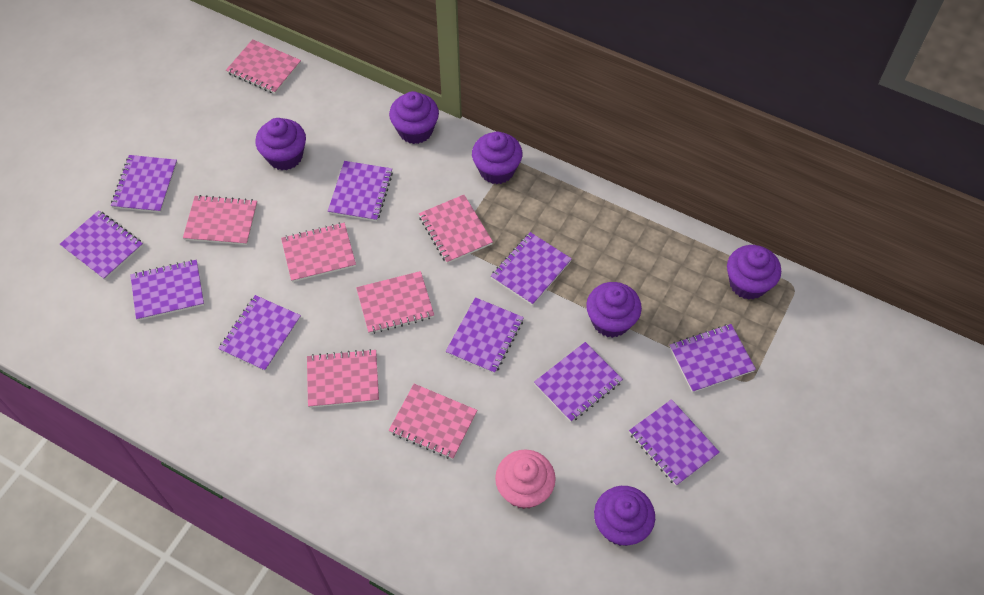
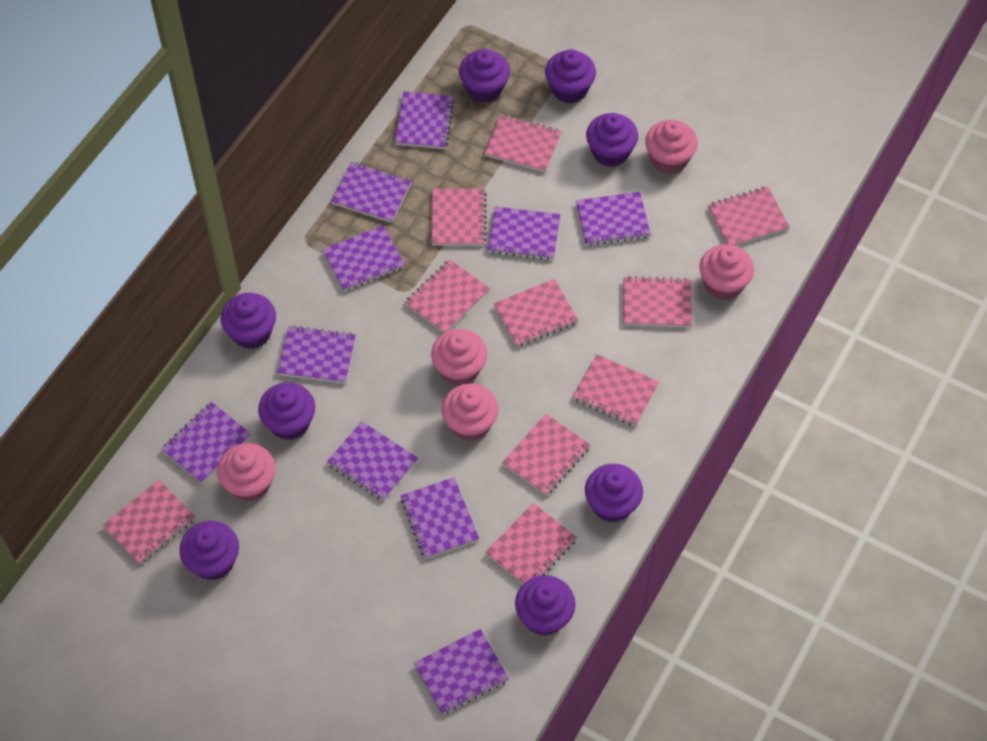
pink cupcake: [495,449,556,509] = 1 -> [217,443,275,502] [431,329,487,386] [442,383,499,441] [645,120,698,174] [699,244,754,300] = 5
pink notebook: [183,195,257,245] [226,39,301,94] [281,223,356,282] [307,349,379,408] [356,271,434,334] [389,384,477,459] [419,195,493,264] = 7 -> [103,480,196,565] [405,259,490,333] [431,189,487,246] [484,115,562,172] [485,503,577,584] [494,279,578,347] [502,414,590,496] [572,354,659,427] [623,276,692,327] [708,186,790,246] = 10
purple cupcake: [255,118,306,170] [389,91,439,144] [472,132,522,184] [586,282,642,338] [594,486,655,546] [727,245,781,300] = 6 -> [179,521,239,581] [221,293,276,349] [258,382,315,440] [459,49,510,103] [515,575,576,636] [545,49,596,103] [585,464,643,523] [586,113,638,167] = 8

